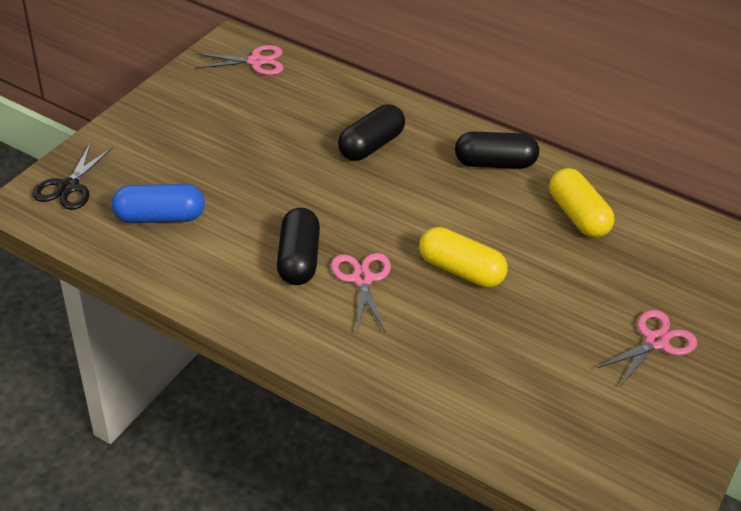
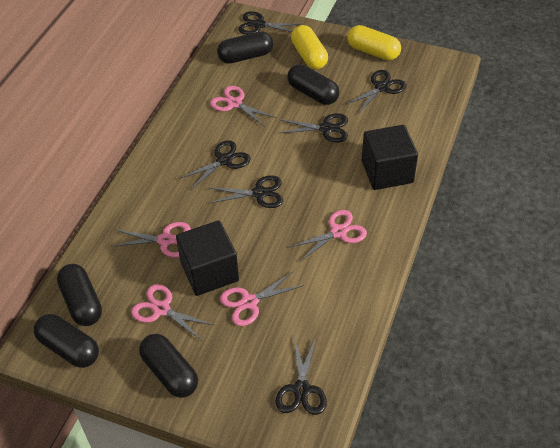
black capsule: [277,208,320,285] [338,104,405,161] [455,131,539,169] = 3 -> [34,314,99,368] [57,264,102,326] [139,334,198,398] [217,31,273,64] [287,64,340,105] = 5
black cube: none = 0 -> [176,220,239,296] [361,125,418,190] = 2
black scissors: [32,142,113,210] = 1 -> [179,140,251,190] [210,175,283,208] [238,11,301,34] [276,337,327,415] [279,113,348,142] [345,70,406,114] = 6
blue capsule: [112,184,205,223] = 1 -> none = 0
pink scissors: [196,45,283,75] [331,253,391,333] [597,310,697,388] = 3 -> [111,222,191,258] [131,284,214,340] [210,86,277,127] [220,272,304,326] [288,210,367,262] = 5

